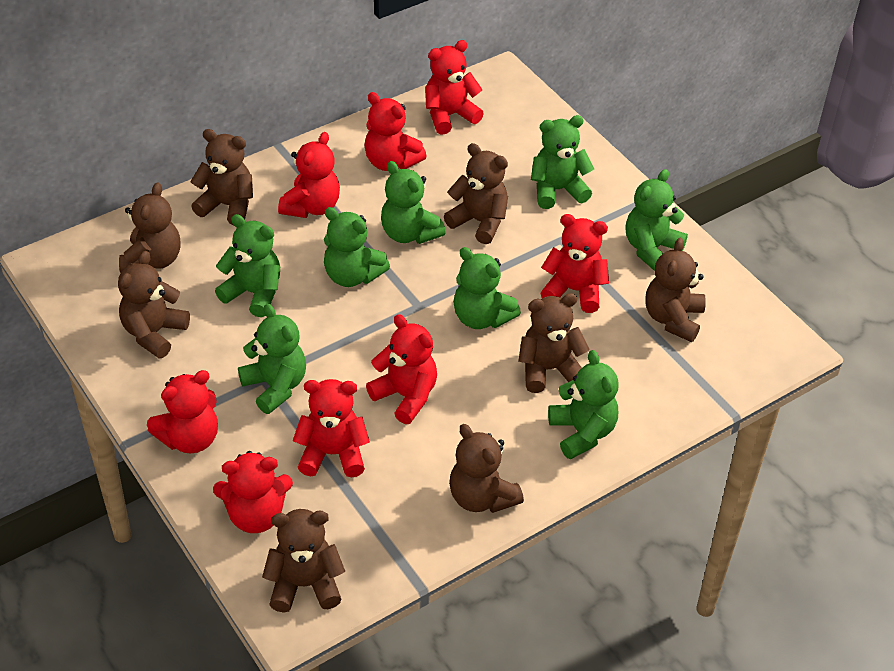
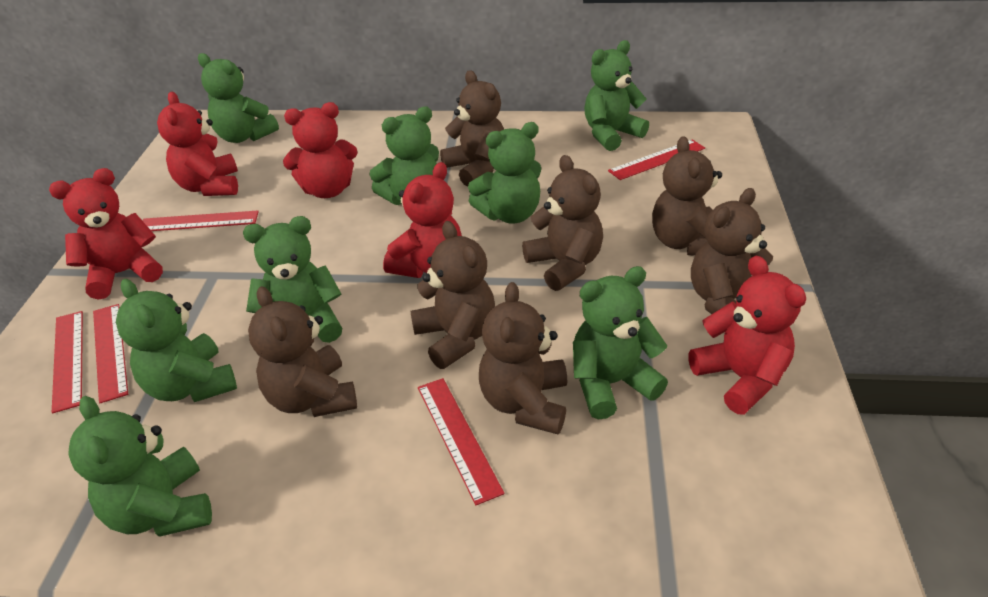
brown teddy bear: [118,251,190,358] [119,182,181,273] [190,129,253,226] [262,509,345,612] [444,143,508,244] [449,424,524,513] [518,293,590,393] [645,238,706,342] = 8 -> [248,286,357,417] [411,221,495,369] [440,70,504,186] [479,282,568,434] [522,155,603,291] [652,136,722,256] [691,188,773,314] = 7
red ruler: none = 0 -> [52,311,83,413] [93,304,128,403] [142,210,259,231] [418,378,504,505] [608,139,705,180] = 5
red teddy bear: [147,370,218,453] [213,451,293,533] [278,132,340,218] [293,379,370,477] [364,92,427,171] [366,314,437,424] [425,40,484,135] [540,214,609,313] = 8 -> [49,168,163,300] [157,92,238,196] [283,102,358,198] [383,162,462,278] [688,256,806,415] = 5

